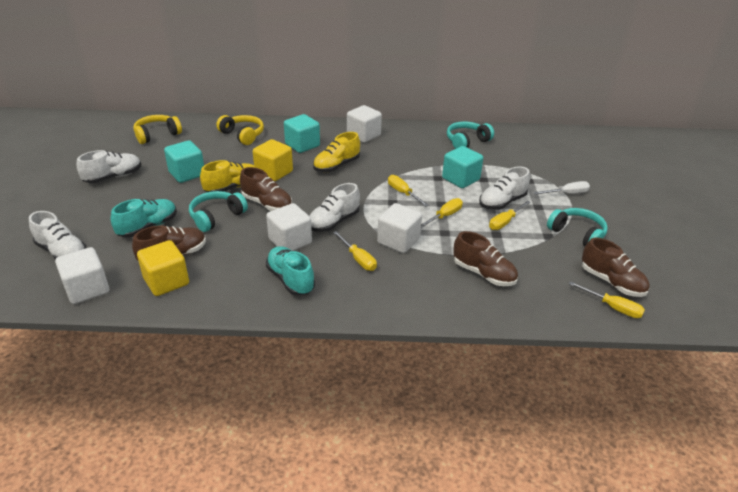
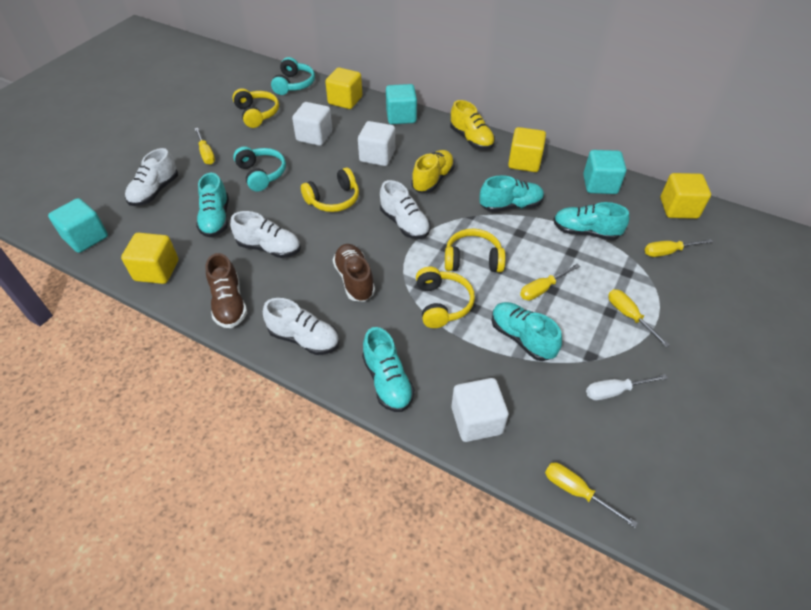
brown shoe: [132,225,206,262] [240,167,292,211] [453,231,518,286] [582,238,650,297] = 4 -> [206,253,247,328] [333,244,375,302] = 2
turquoise headphones: [189,191,248,232] [447,121,494,149] [547,208,608,247] = 3 -> [233,146,286,191] [271,57,315,95] = 2
turquoise shoe: [111,199,177,238] [266,246,315,296] = 2 -> [196,173,229,237] [362,327,415,412] [480,175,544,212] [492,302,562,361] [553,202,629,240] = 5
white cube: [55,247,109,304] [266,203,312,251] [347,105,382,143] [377,203,422,253] = 4 -> [292,102,333,146] [358,121,395,166] [451,378,509,442] = 3
yellow cube: [137,240,189,296] [253,139,293,181] = 2 -> [121,233,178,284] [325,67,362,109] [508,127,546,172] [661,173,711,219] = 4
yellow headphones: [133,115,182,144] [216,115,264,145] = 2 -> [232,88,279,128] [301,168,359,212] [416,267,475,328] [445,229,506,272] = 4

